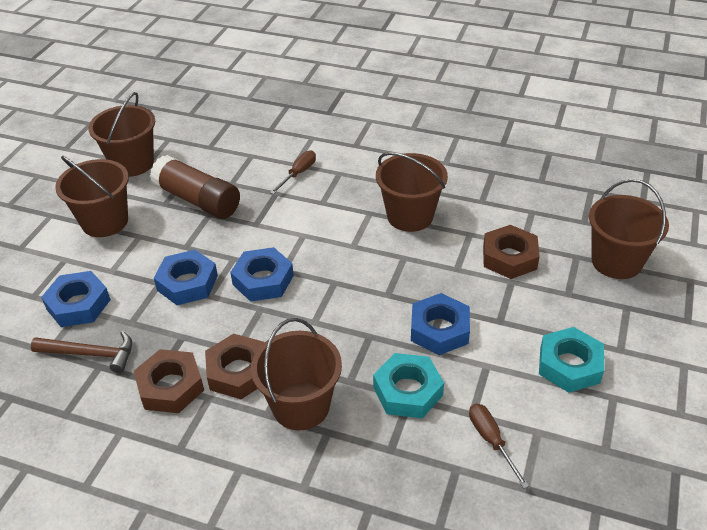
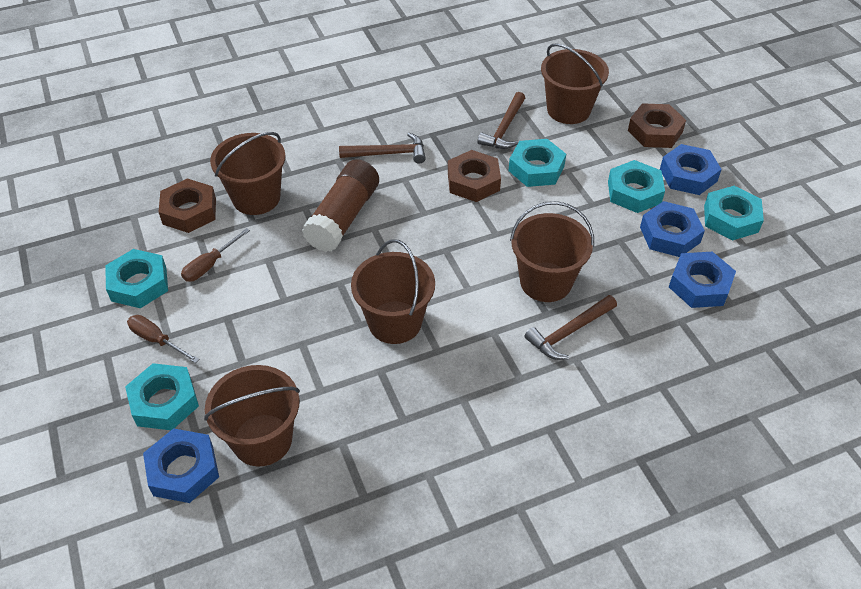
brown hammer: [31,331,132,373] = 1 -> [339,133,426,164] [477,92,525,149] [524,295,617,360] = 3
turquoise nut: [373,353,444,418] [539,327,604,393] = 2 -> [105,249,168,308] [125,363,199,430] [508,139,566,187] [608,160,665,213] [704,186,764,240] = 5

